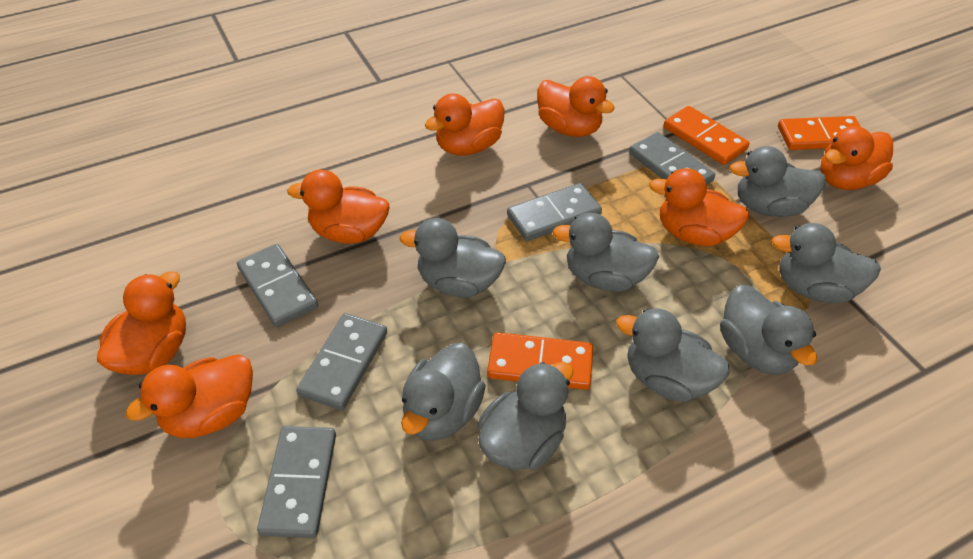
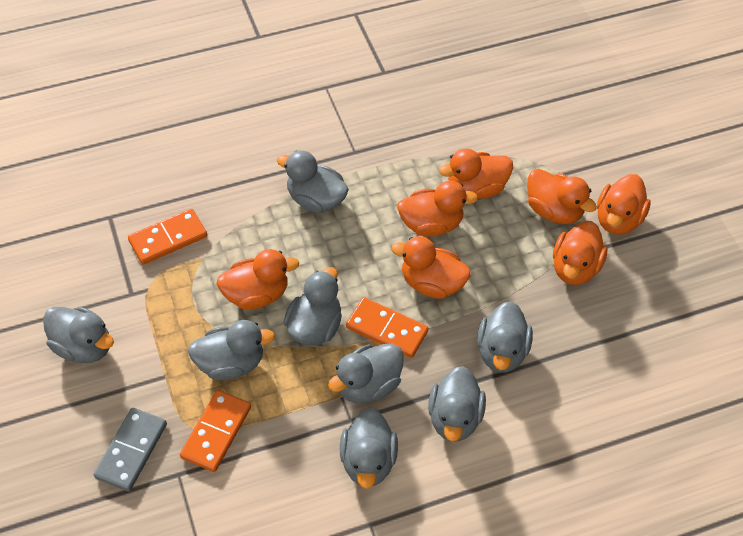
grey domino: [237,244,318,327] [257,426,336,538] [296,313,387,410] [507,183,602,241] [629,132,715,184] = 5 -> [94,408,167,491] = 1

